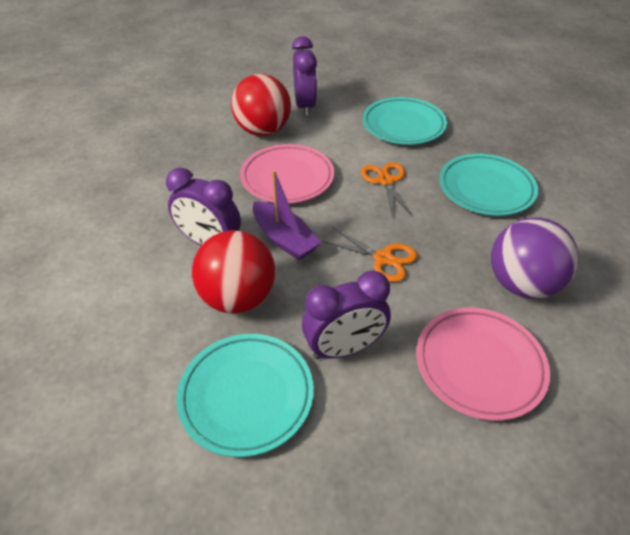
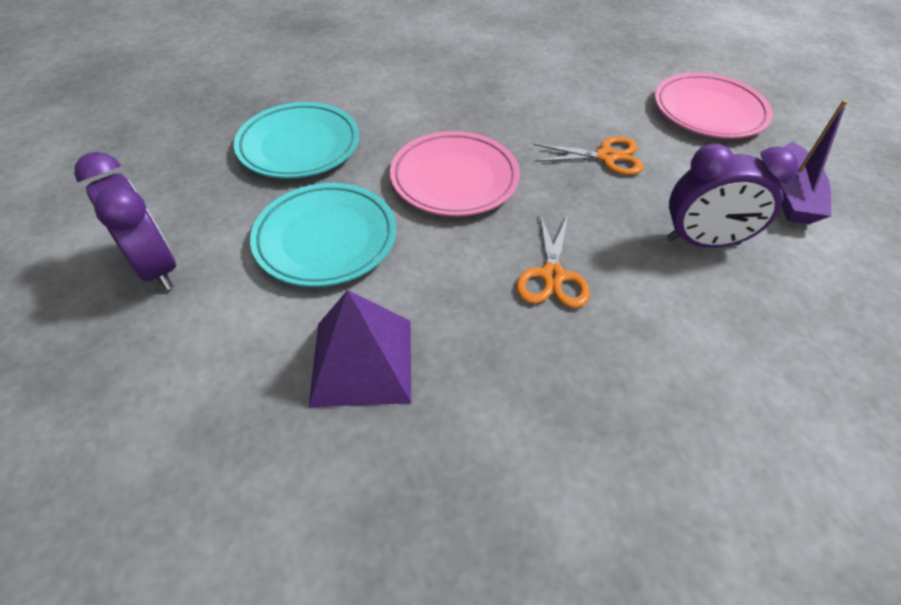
purple ball: [491,217,579,299] = 1 -> none = 0
purple clock: [166,168,241,246] [292,36,317,116] [302,271,391,359] = 3 -> [74,152,176,290] [667,143,798,248] = 2
purple pyramid: none = 0 -> [309,290,411,407] = 1
red ball: [192,230,276,314] [231,74,291,136] = 2 -> none = 0
turquoise plate: [176,334,314,457] [363,97,447,145] [439,154,538,216] = 3 -> [234,102,359,179] [250,183,396,287] = 2

